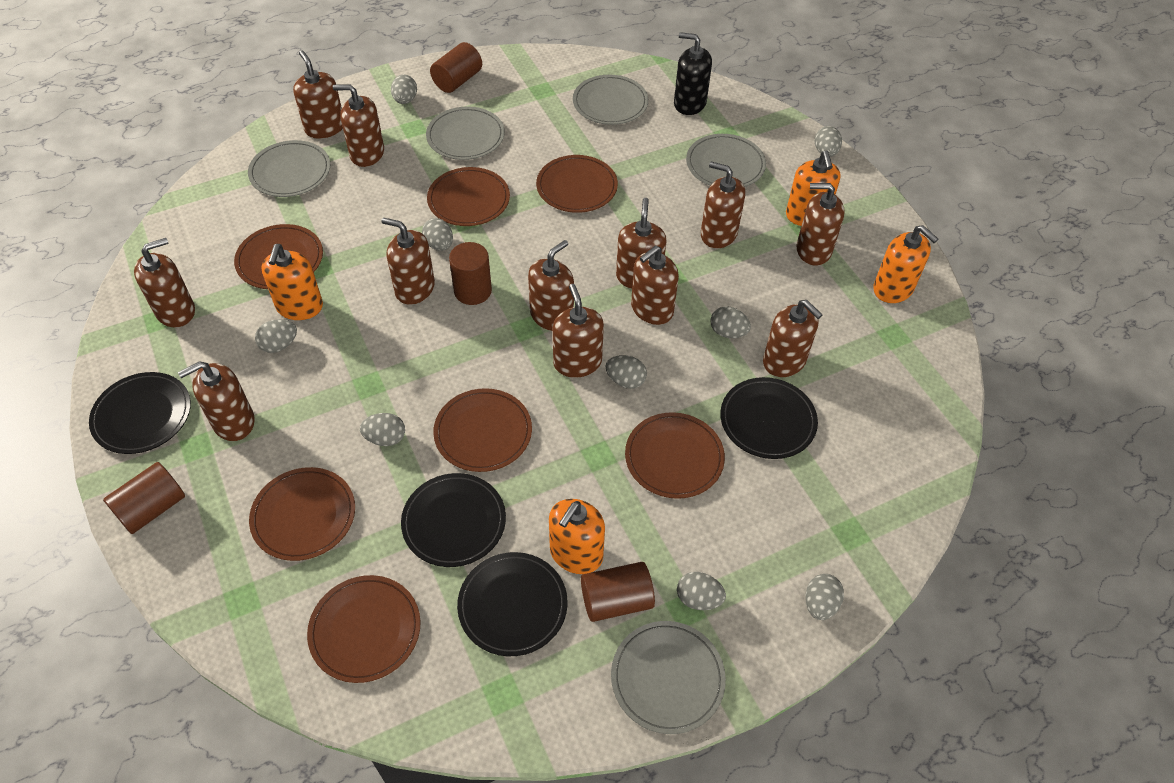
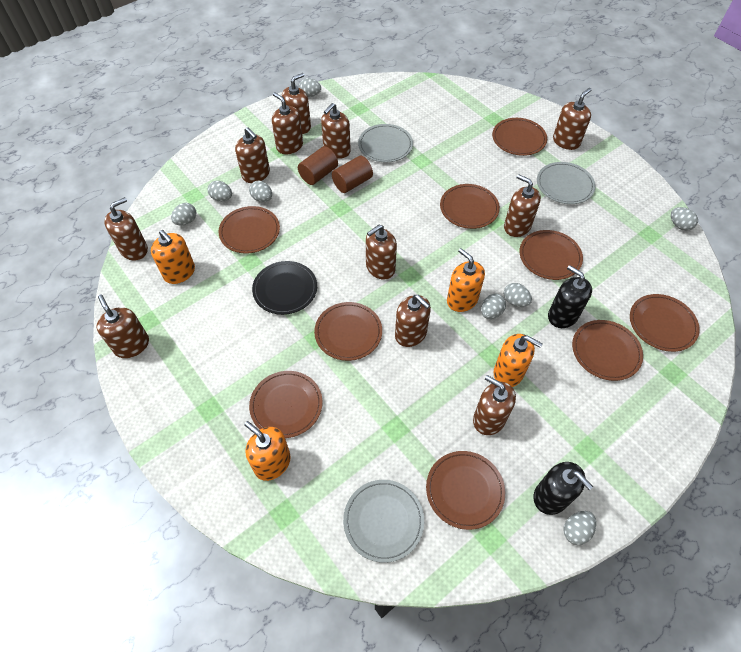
black plate: [89,372,191,454] [401,473,506,567] [457,552,568,656] [720,377,818,459] = 4 -> [252,261,317,315] = 1
black soap dispenser: [674,32,712,115] = 1 -> [534,462,593,515] [548,265,592,328] = 2
brown cylinder: [103,462,185,534] [430,42,482,93] [449,242,492,305] [581,562,655,622] = 4 -> [298,146,338,185] [332,156,373,193] = 2
brown plate: [234,224,323,289] [249,467,355,561] [307,575,421,683] [427,167,510,226] [433,388,532,472] [536,155,618,213] [625,412,725,499] = 7 -> [219,206,280,254] [249,371,322,438] [314,302,382,361] [426,451,505,530] [440,184,500,229] [492,118,547,156] [519,230,583,280] [572,320,643,381] [630,294,700,352] = 9
brown soap dispenser: [134,238,195,327] [178,361,255,441] [293,50,343,139] [333,84,384,167] [381,218,435,305] [528,240,574,331] [553,284,604,378] [616,198,667,289] [631,245,679,325] [701,162,745,248] [763,300,822,377] [797,183,845,266] = 12 -> [96,294,149,358] [104,197,148,261] [235,127,270,183] [272,92,303,154] [282,73,311,134] [321,103,351,159] [366,225,397,279] [395,295,431,347] [473,375,516,435] [504,174,541,237] [553,88,591,150] = 11
grey egg: [255,319,297,353] [360,413,405,446] [391,75,417,104] [422,218,453,251] [605,355,647,389] [677,572,726,610] [710,306,751,338] [805,574,844,620] [815,126,842,157] = 9 -> [171,203,196,225] [208,181,232,201] [249,181,272,202] [298,78,321,97] [481,294,506,319] [503,283,532,307] [563,511,596,545] [671,207,698,231] = 8
grey plate: [248,140,330,197] [426,107,505,160] [573,75,648,125] [611,621,726,734] [686,134,766,187] = 5 -> [343,480,424,563] [358,124,413,163] [537,162,596,204] = 3

